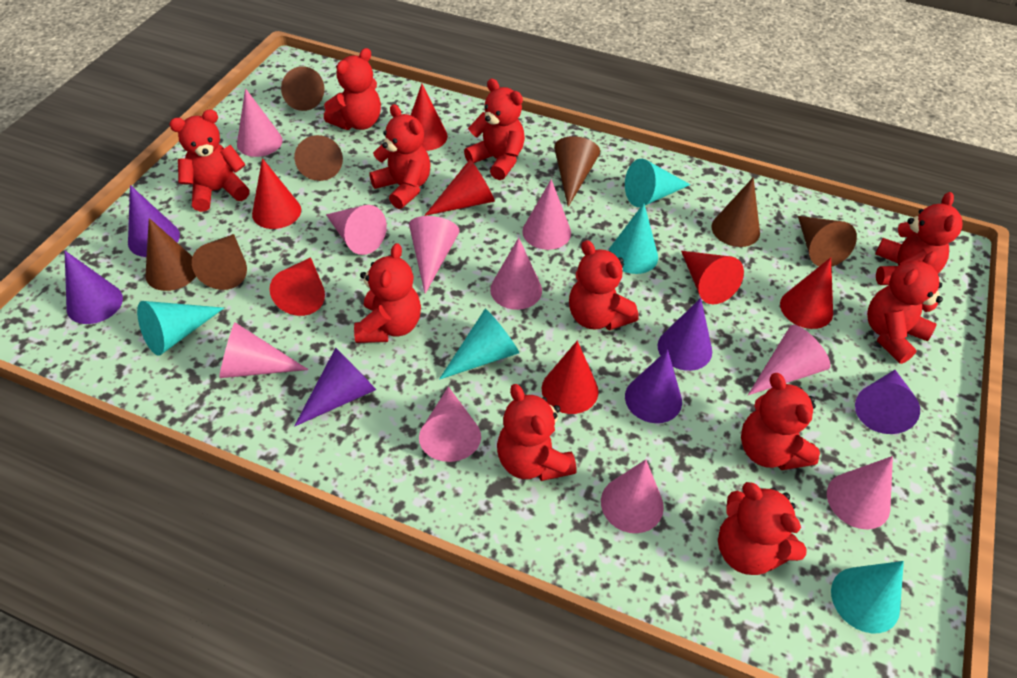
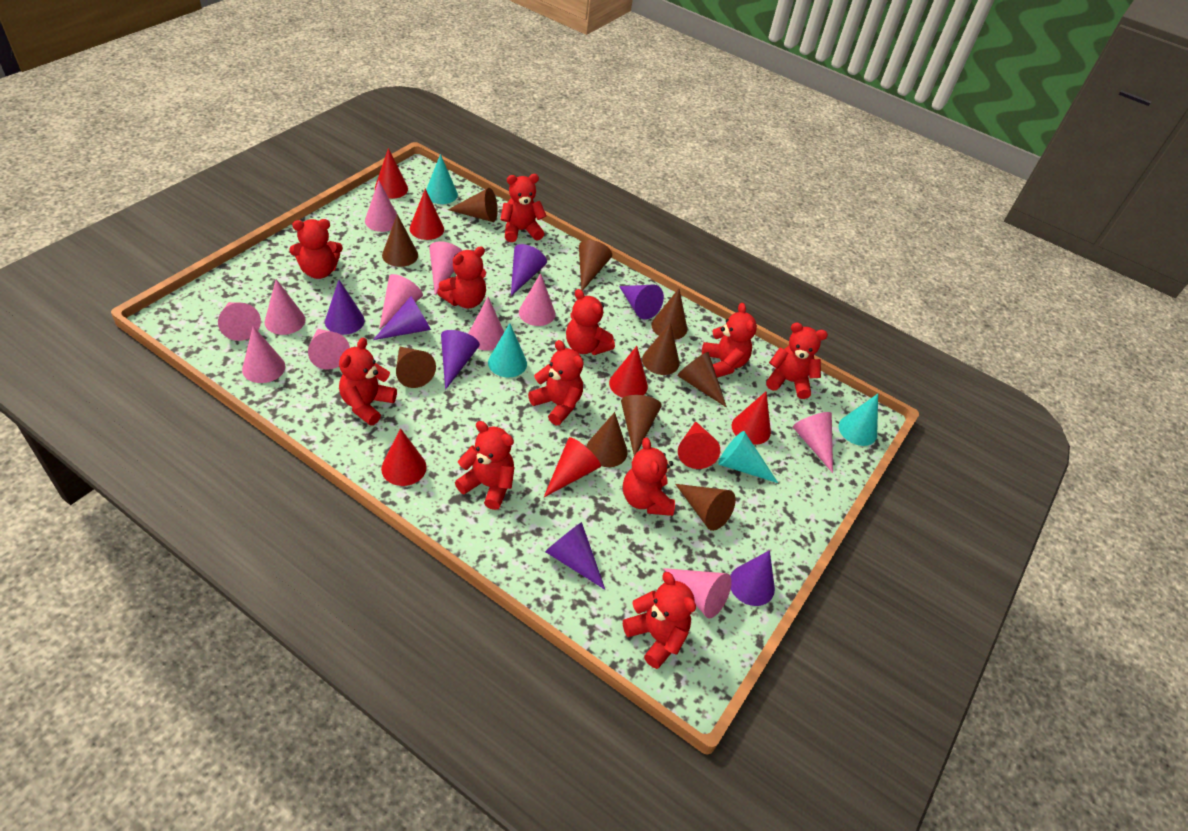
brown cone: [145,218,196,291] [192,234,247,290] [281,66,324,111] [294,135,343,181] [554,136,600,207] [711,177,760,247] [798,216,857,267] = 7 -> [382,214,418,267] [396,347,436,388] [448,188,497,222] [579,240,612,291] [586,412,628,467] [621,395,662,455] [642,322,679,375] [651,289,687,340] [675,484,736,531] [677,352,727,407] = 10
pink cone: [219,322,308,378] [237,88,283,157] [326,205,387,255] [409,216,460,294] [419,387,481,462] [490,238,542,310] [522,179,571,250] [601,459,664,533] [748,325,831,395] [827,456,893,529] = 10 -> [218,302,261,341] [242,326,285,383] [265,279,305,335] [308,329,350,369] [365,180,397,232] [379,274,423,329] [429,241,462,295] [468,297,504,351] [519,273,555,326] [663,568,732,619] [793,412,833,473] = 11
purple cone: [65,251,123,324] [128,185,180,257] [294,348,376,427] [625,350,682,423] [658,298,712,371] [855,370,920,434] = 6 -> [325,280,365,335] [373,296,431,340] [441,330,480,390] [511,244,547,296] [545,522,605,590] [619,285,664,320] [730,550,775,606] = 7
turquoise cone: [137,301,224,355] [439,309,519,380] [609,203,658,274] [625,159,691,207] [831,561,904,633] = 5 -> [426,154,458,204] [488,323,527,378] [718,431,778,483] [839,394,878,446] = 4

